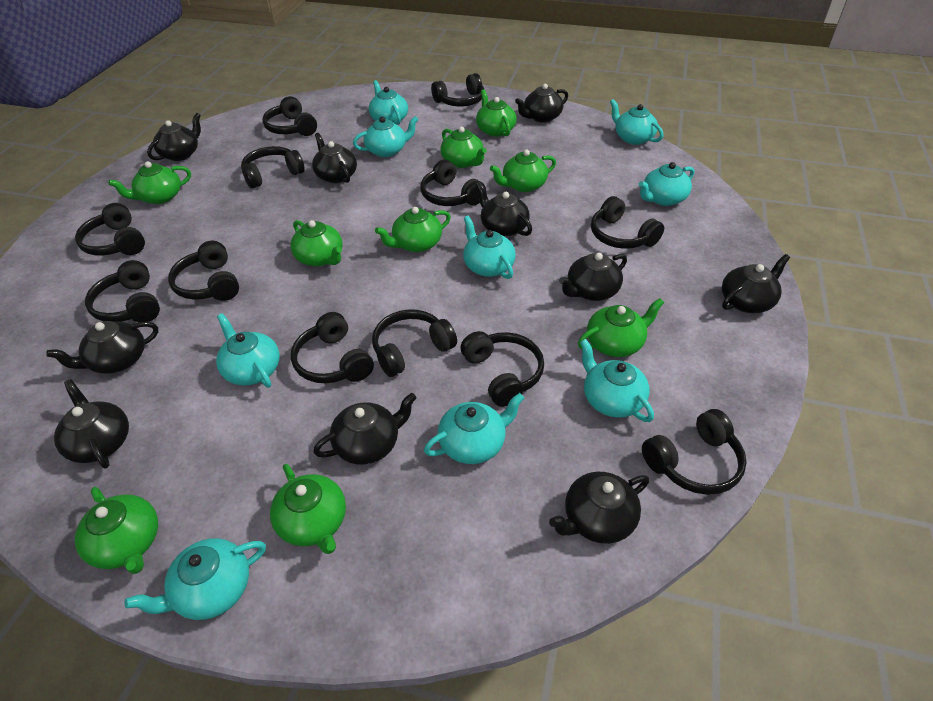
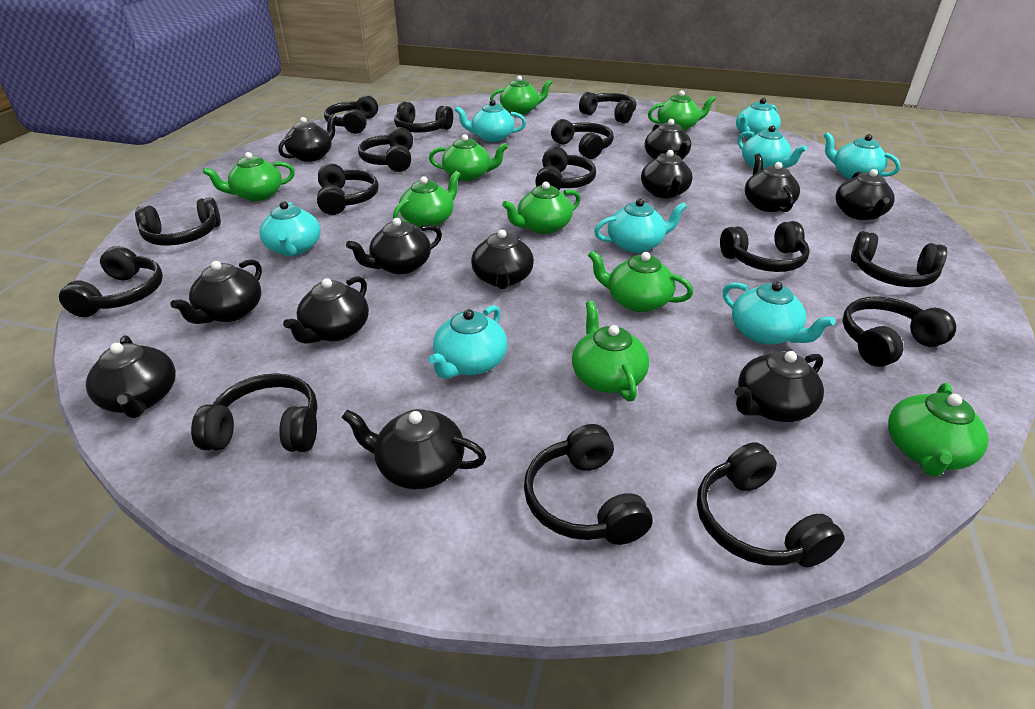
black headphones: [75,203,145,256] [85,260,160,322] [168,241,239,301] [241,146,305,189] [262,96,317,136] [291,312,374,383] [372,309,457,377] [420,160,486,206] [431,73,484,107] [460,331,544,407] [591,196,664,249] [642,409,747,495] = 12 -> [59,246,163,317] [135,197,221,246] [191,373,318,452] [317,163,379,215] [324,95,378,134] [358,127,413,172] [394,101,453,133] [524,424,652,545] [535,147,596,190] [551,119,614,159] [579,92,636,123] [697,442,845,567] [720,221,810,272] [842,296,956,367] [851,231,947,287] = 15
black teapot: [46,321,158,374] [54,379,129,469] [147,113,201,161] [312,133,357,183] [313,393,416,465] [476,182,532,237] [515,84,568,123] [549,472,649,544] [559,253,627,301] [722,254,790,313] = 10 -> [86,335,176,418] [170,259,262,324] [278,114,337,162] [283,276,369,344] [342,409,486,489] [346,218,442,274] [471,228,534,289] [641,150,693,199] [645,119,691,160] [735,351,824,422] [745,153,800,212] [835,169,895,220] = 12
turquoise teapot: [124,538,266,620] [216,313,280,388] [353,116,419,157] [369,80,408,125] [424,393,524,464] [463,216,516,279] [580,339,654,422] [610,99,663,145] [639,162,694,206] = 9 -> [259,201,321,256] [429,305,507,379] [455,100,526,142] [594,198,687,253] [722,281,835,345] [736,98,781,139] [738,125,807,169] [823,132,901,179] = 8

